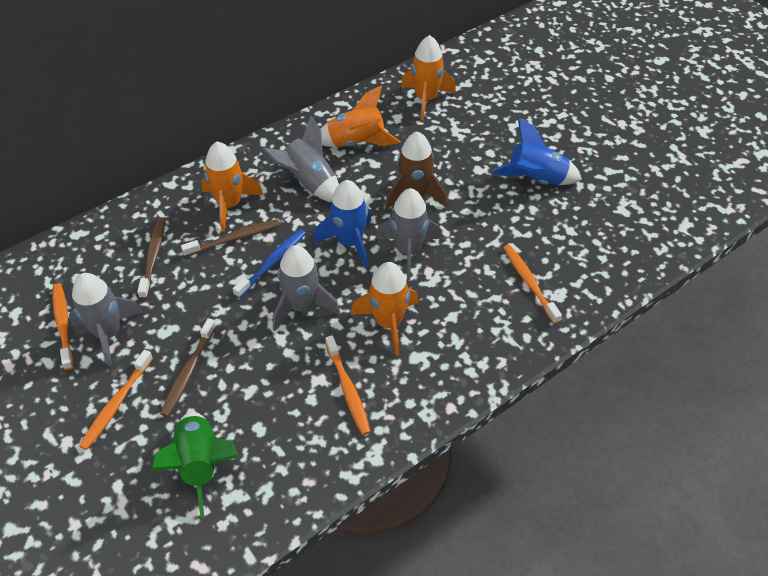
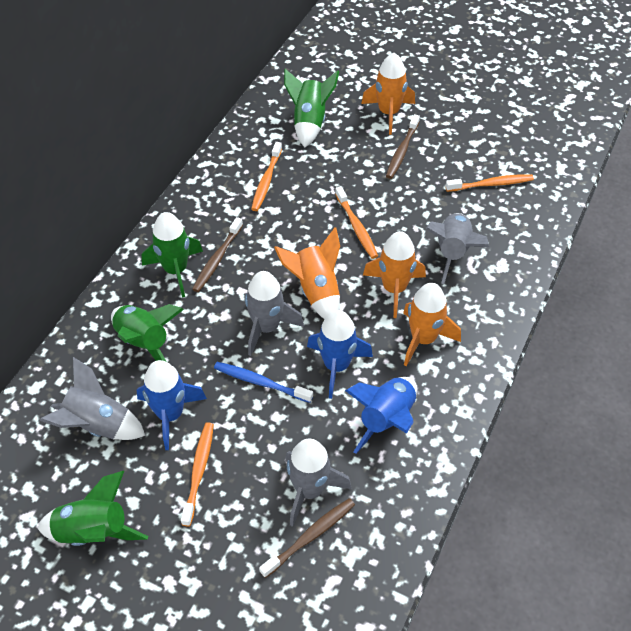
blue rocket: [313,180,371,268] [491,118,582,185] = 2 -> [137,360,207,450] [307,310,373,399] [345,377,417,454] = 3
brown rocket: [385,131,447,210] = 1 -> none = 0
green rocket: [151,412,238,517] = 1 -> [37,471,148,546] [111,304,184,362] [142,212,203,298] [284,69,339,147] = 4

